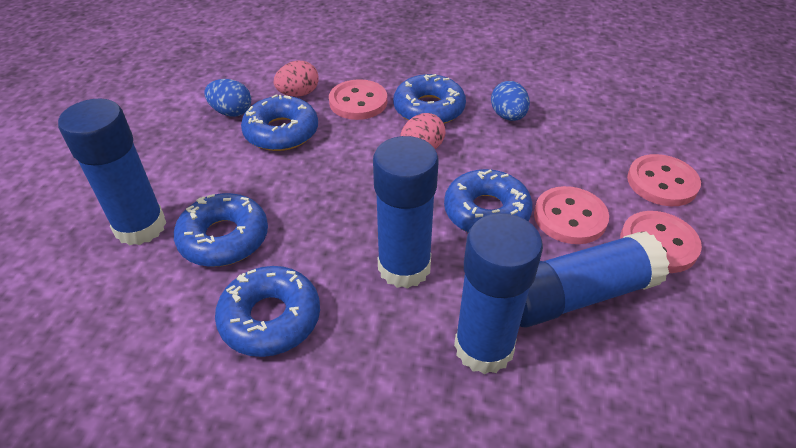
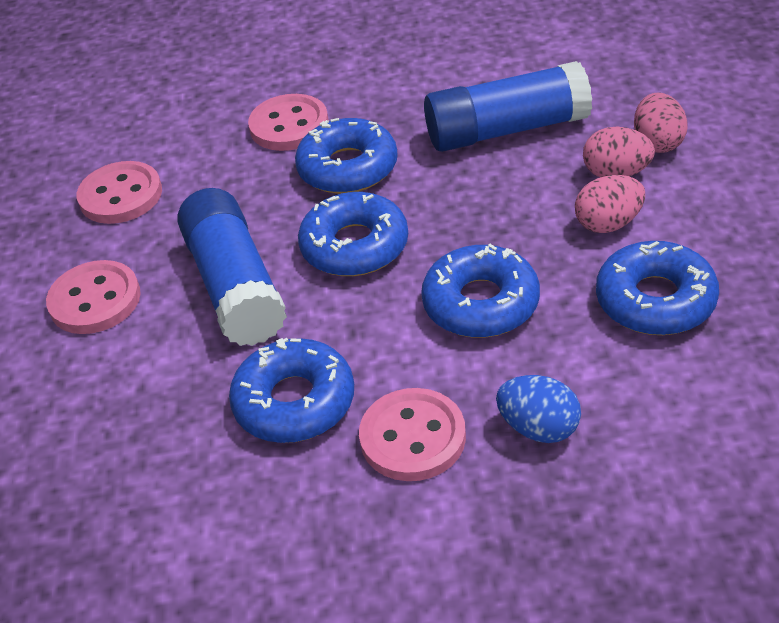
blue egg: [204,79,251,117] [491,81,530,121] = 2 -> [496,375,581,443] = 1
blue glue stick: [58,98,166,246] [373,136,439,289] [454,213,543,374] [520,231,669,328] = 4 -> [177,188,287,346] [424,61,592,152] = 2
pink egg: [274,61,319,97] [400,113,446,149] = 2 -> [575,175,645,233] [583,127,655,177] [634,93,688,153] = 3

